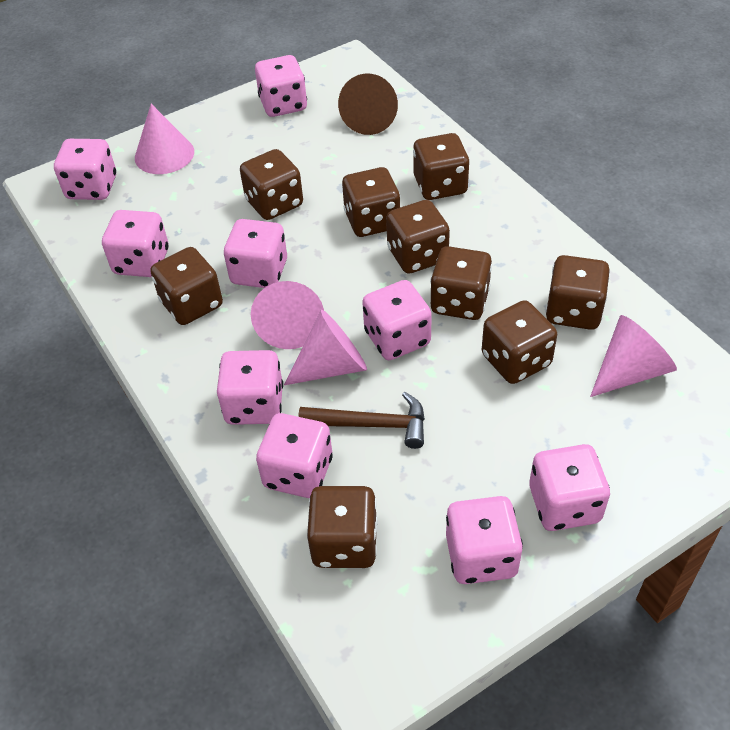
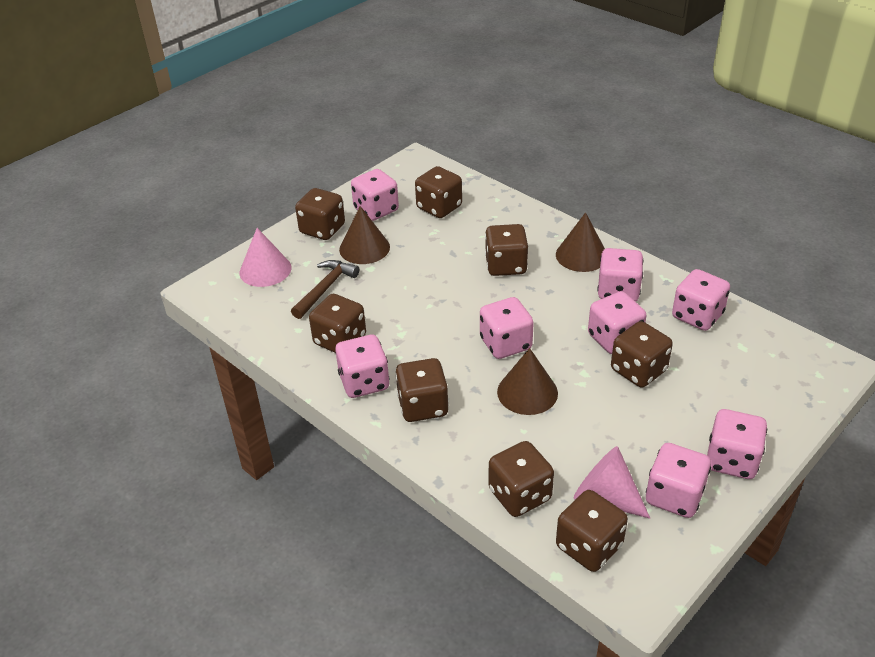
brown cone: [338,74,398,135] = 1 -> [339,206,390,264] [497,348,558,415] [556,212,605,272] = 3
brown dice: [150,247,223,325] [240,149,303,220] [307,486,378,568] [342,167,400,237] [386,200,450,274] [413,133,470,200] [430,246,492,320] [482,300,557,384] [546,255,610,330] = 9 -> [295,188,345,240] [309,294,366,353] [395,358,449,422] [415,166,462,218] [485,224,528,276] [489,441,554,517] [556,490,628,572] [611,321,673,388] = 8
pink cone: [135,104,194,174] [251,281,324,349] [284,310,367,385] [590,315,677,397] = 4 -> [240,228,291,287] [574,446,650,518] = 2
pink dice: [54,139,116,200] [102,210,169,277] [217,350,283,425] [224,219,287,288] [255,55,307,117] [256,413,333,498] [362,280,432,360] [446,496,523,584] [529,444,610,531] = 9 -> [335,335,390,398] [351,169,399,221] [480,297,534,359] [588,291,647,354] [597,248,643,302] [646,443,711,518] [672,269,730,331] [707,409,767,479] = 8

